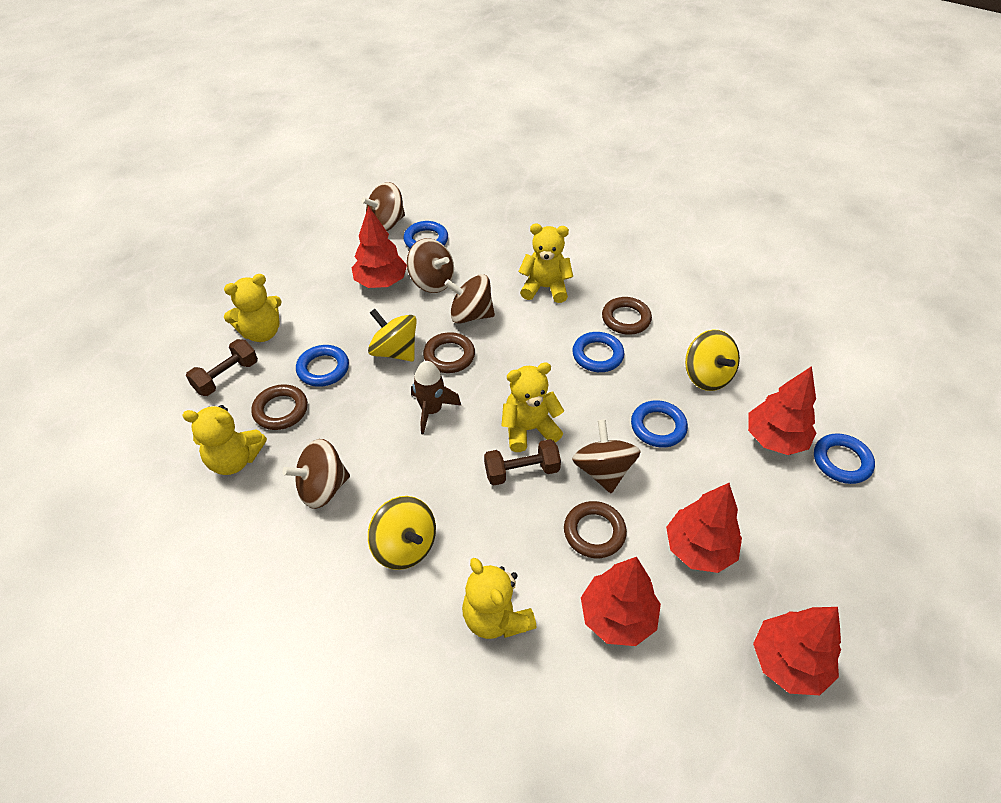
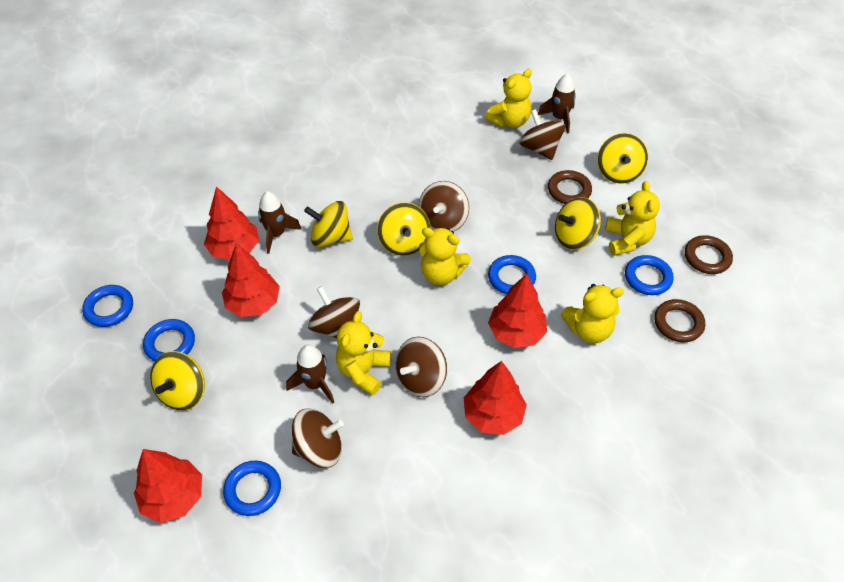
brown dumbbell: [186,339,258,396] [484,439,561,486] = 2 -> none = 0
brown ring: [251,384,308,430] [423,332,475,373] [564,501,627,558] [602,297,652,335] = 4 -> [548,170,592,204] [654,299,705,342] [685,235,733,274] = 3
brown rocket: [411,361,462,435] = 1 -> [258,191,302,254] [286,345,334,404] [538,74,576,133] = 3
yellow spinning top: [368,309,417,362] [368,496,436,570] [685,330,740,391] = 3 -> [150,351,205,410] [304,201,353,247] [377,203,430,256] [555,197,601,250] [597,133,648,184] = 5

